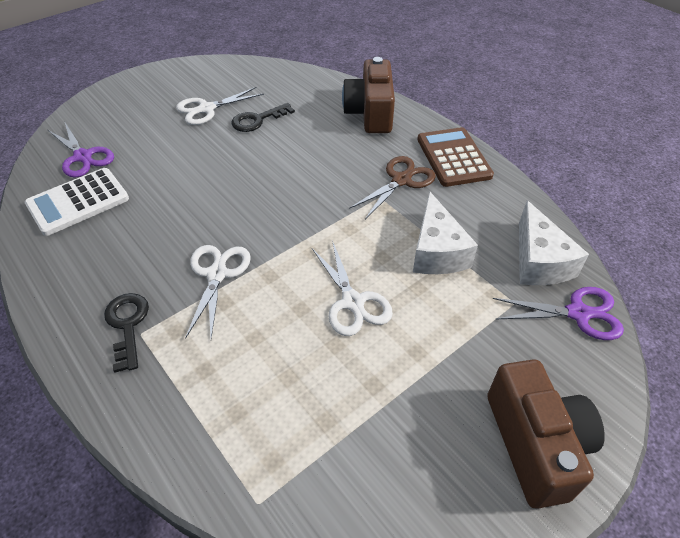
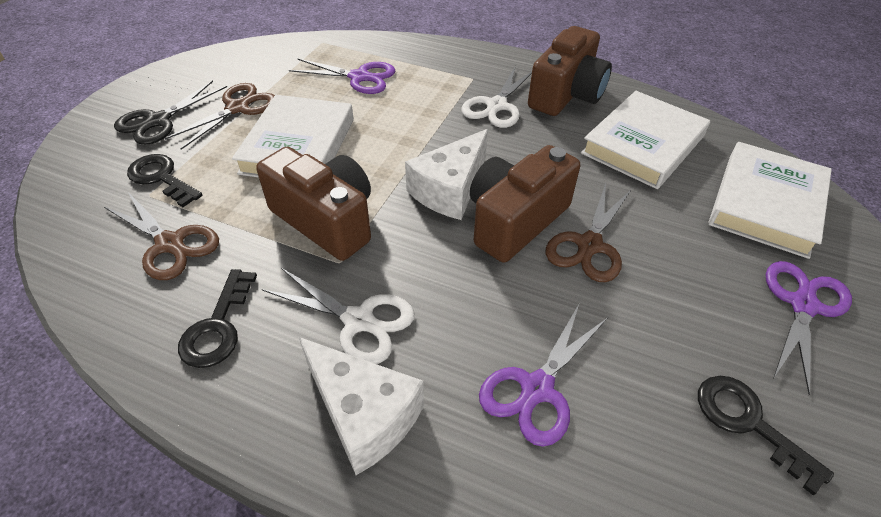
black key: [104,293,149,373] [231,103,295,132] = 2 -> [127,154,203,207] [178,269,257,368] [698,376,834,495] = 3
black scissors: none = 0 -> [114,80,227,145] = 1
brown calculator: [417,127,494,187] = 1 -> none = 0
brown camera: [342,57,395,133] [487,359,605,508] = 2 -> [256,147,371,261] [470,145,580,263] [528,26,612,116] = 3
brown scissors: [349,156,436,219] = 1 -> [103,192,219,280] [165,83,275,150] [546,183,631,282] = 3
purple scissors: [48,123,114,178] [492,287,624,340] = 2 -> [289,58,395,94] [479,305,608,447] [766,261,852,395] = 3
white book: none = 0 -> [232,95,354,178] [581,91,710,189] [708,142,832,259] = 3
white calculator: [25,168,129,236] = 1 -> none = 0
white scissors: [176,87,264,125] [185,245,251,339] [312,243,393,336] = 3 -> [262,268,414,364] [461,66,532,128] = 2

